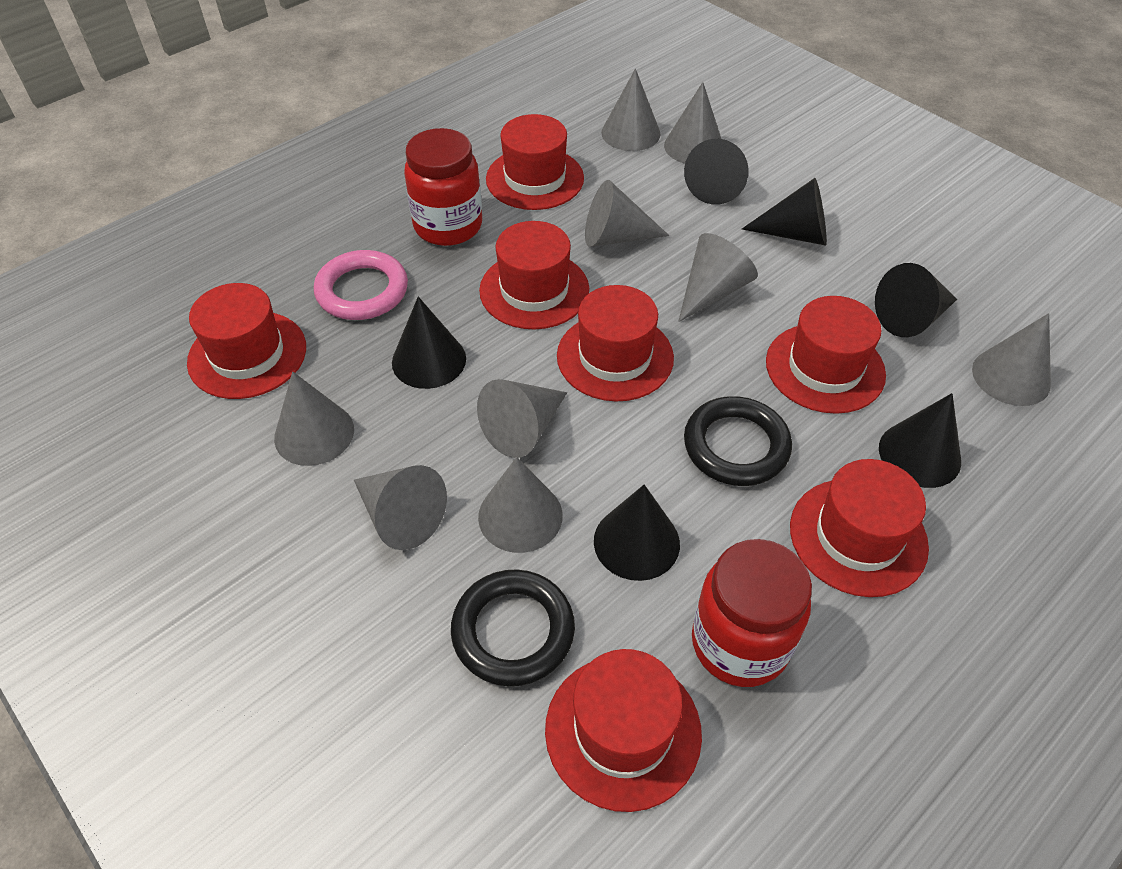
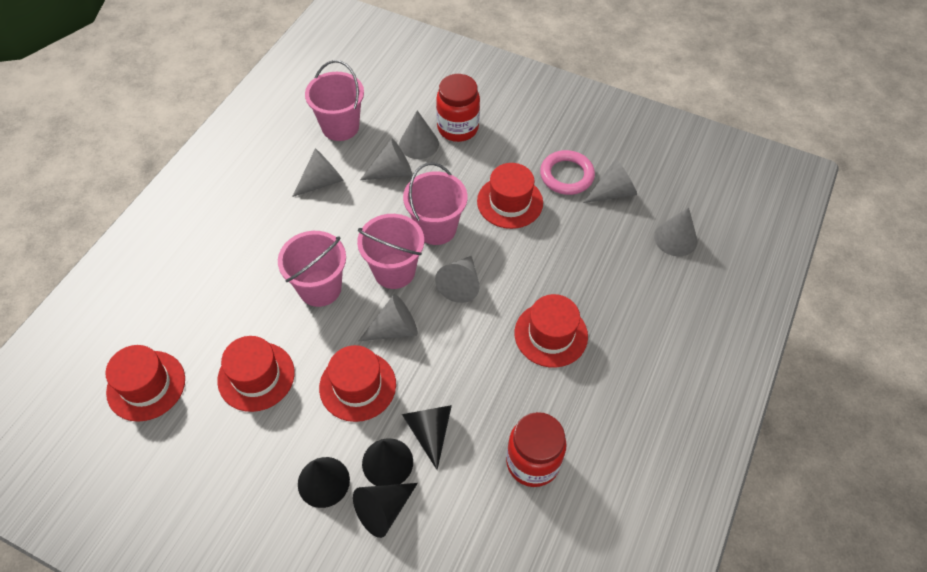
black cone: [392,296,466,389] [594,485,680,581] [684,139,749,205] [742,178,827,246] [875,263,957,337] [879,393,961,488] = 6 -> [298,457,350,508] [353,483,418,538] [362,438,413,486] [402,405,452,470] = 4
black ring: [451,569,575,686] [684,396,792,486] = 2 -> none = 0
grey cone: [274,371,354,466] [354,465,447,550] [477,379,567,458] [478,457,563,553] [585,180,669,247] [601,69,660,151] [664,82,721,164] [678,233,758,322] [972,313,1051,406] = 9 -> [292,149,344,197] [359,294,418,341] [360,139,412,180] [399,110,439,159] [435,256,480,303] [583,159,637,203] [654,207,697,256] = 7
pink bucket: none = 0 -> [278,231,346,307] [305,60,364,141] [357,214,424,289] [403,163,467,245] = 4
red hat: [187,283,306,399] [479,221,589,329] [486,114,584,210] [545,649,702,812] [557,285,674,402] [766,296,886,414] [790,459,929,597] = 7 -> [105,345,185,422] [217,336,295,412] [319,345,396,422] [477,163,543,229] [514,294,588,368] = 5

